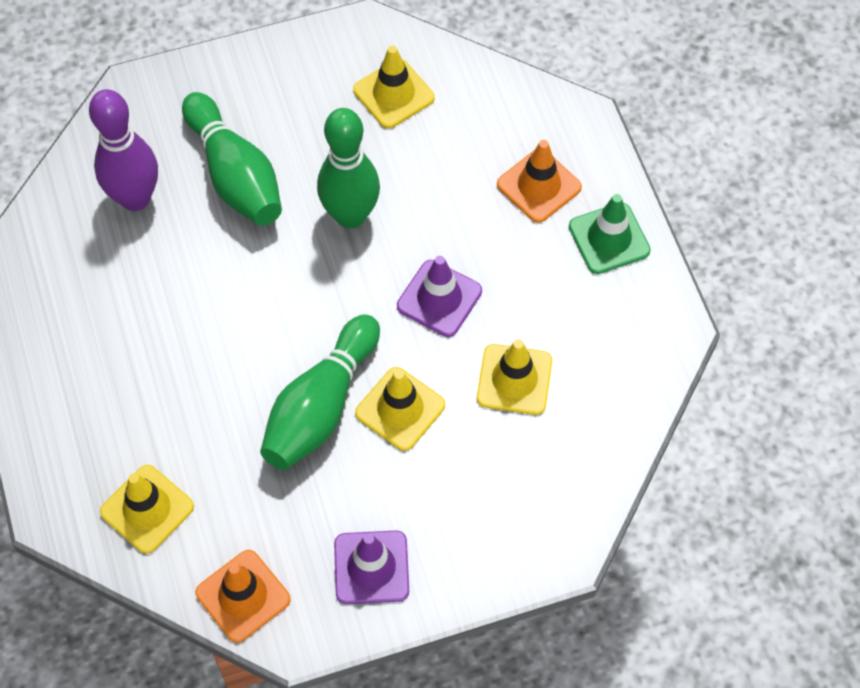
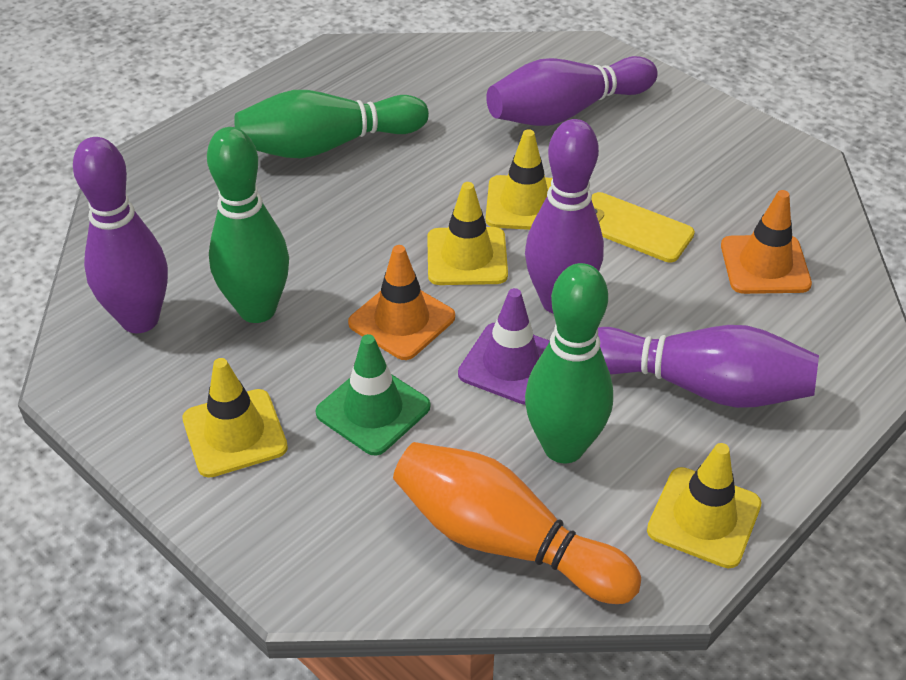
orange bowling pin: none = 0 -> [393,442,641,604] = 1
purple bowling pin: [89,89,158,211] = 1 -> [73,137,168,333] [486,56,658,126] [525,119,604,314] [598,325,819,408] = 4
purple traffic cone: [334,531,409,604] [397,256,482,337] = 2 -> [458,288,550,405] = 1
yellow phone: none = 0 -> [591,192,695,263] = 1

